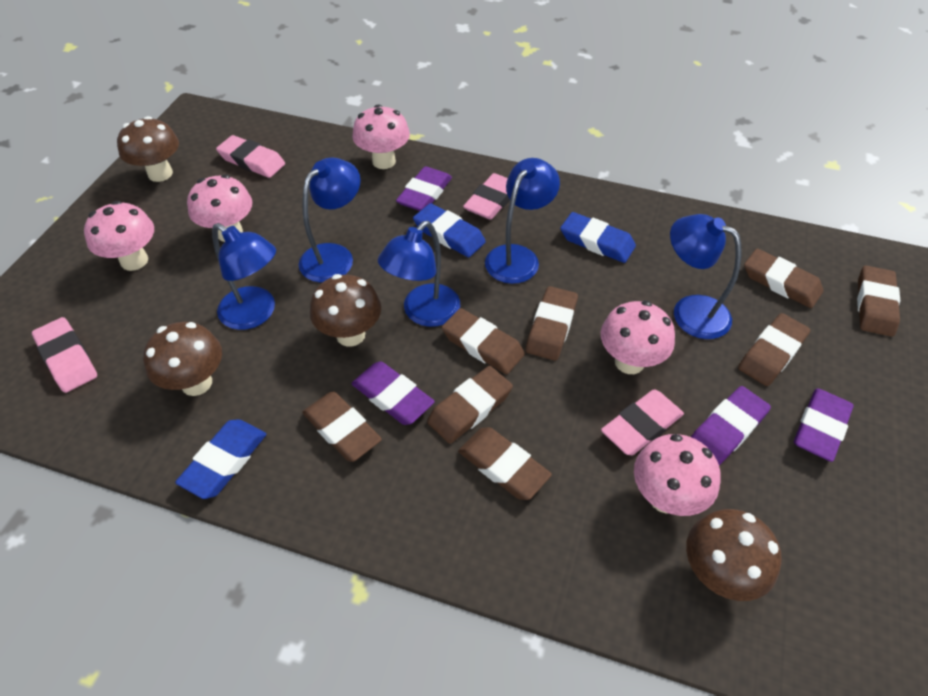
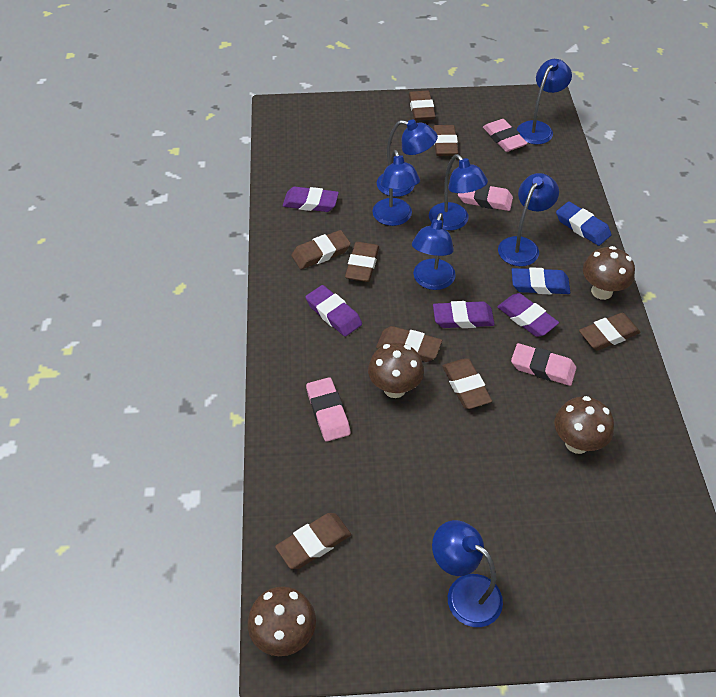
blue eraser: [175,419,266,499] [413,203,486,257] [560,212,636,263] = 3 -> [512,267,570,294] [556,201,612,246] = 2
blue lamp: [212,223,276,330] [299,158,361,283] [378,221,460,327] [485,158,560,284] [670,214,742,339] = 5 -> [372,150,420,226] [377,119,438,197] [412,213,456,290] [429,154,488,230] [432,520,503,627] [498,173,559,266] [517,59,572,144] = 7
pink mushroom: [84,201,154,271] [187,174,252,242] [352,105,410,169] [601,301,675,374] [634,434,721,516] = 5 -> none = 0

